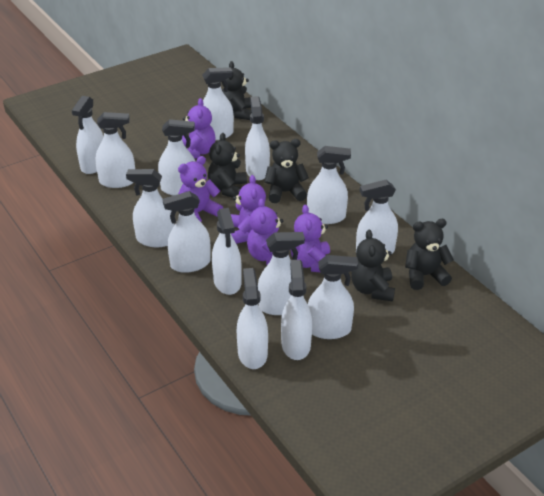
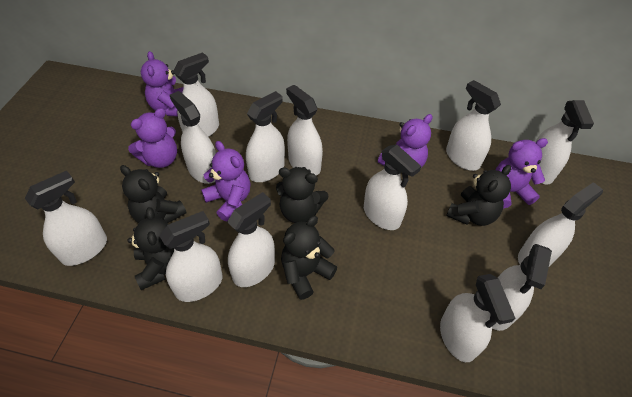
white spray bottle: [72,96,103,174] [95,112,135,188] [126,169,175,247] [158,119,196,196] [163,191,211,273] [202,67,234,140] [212,208,242,295] [237,268,268,369] [245,96,270,180] [258,232,305,315] [281,260,312,360] [307,146,351,224] [308,255,358,339] [356,180,398,256] = 14 -> [25,171,107,266] [160,211,222,302] [170,91,216,184] [173,52,219,137] [227,192,275,287] [246,91,285,182] [286,85,323,176] [364,145,421,230] [440,274,515,362] [446,80,501,171] [492,244,552,331] [518,182,603,267] [535,100,594,184] = 13

